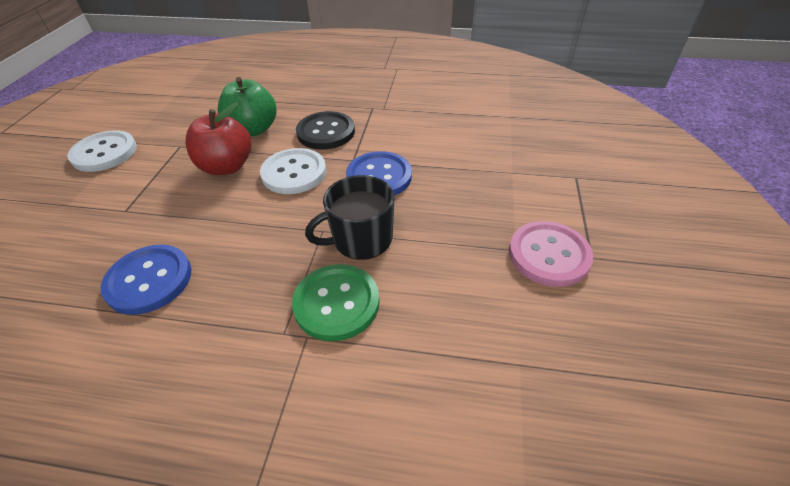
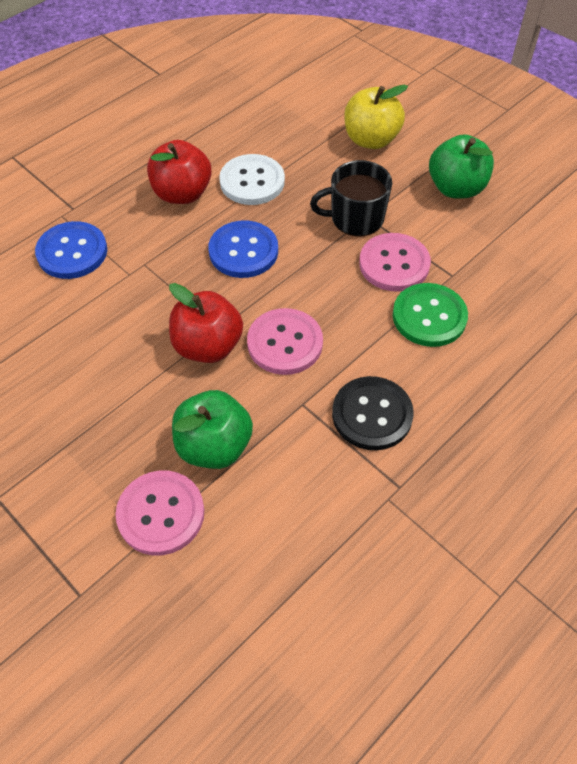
green apple: [217,77,277,136] = 1 -> [172,390,253,469] [429,134,494,198] = 2
pink button: [509,221,593,287] = 1 -> [116,471,204,555] [247,308,323,375] [359,233,431,292] = 3
red apple: [186,103,251,175] = 1 -> [147,140,212,204] [169,283,243,363] = 2
white button: [67,130,137,172] [260,148,326,194] = 2 -> [219,154,285,205] = 1
yellow apple: none = 0 -> [344,84,408,149] = 1

